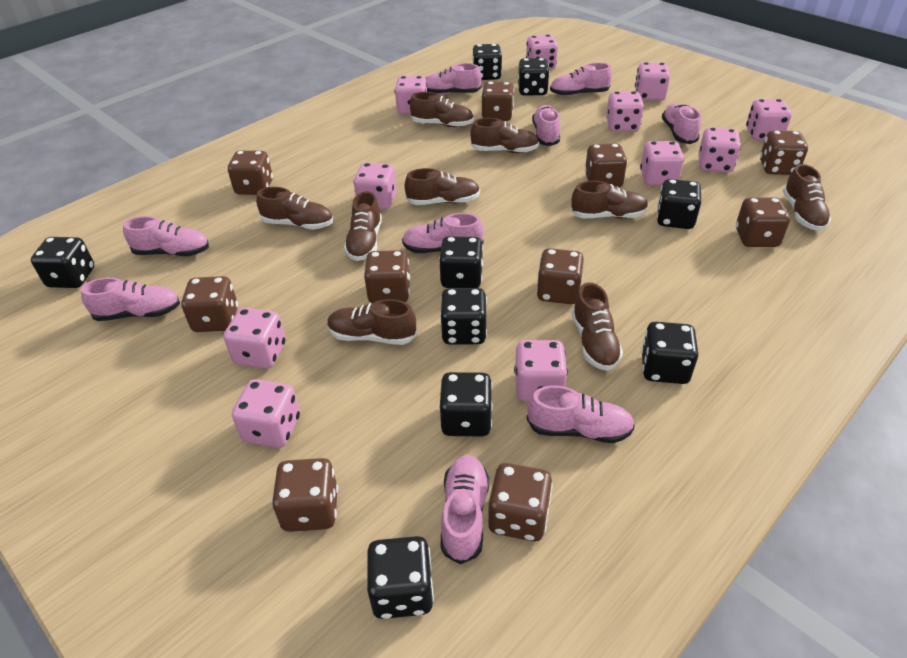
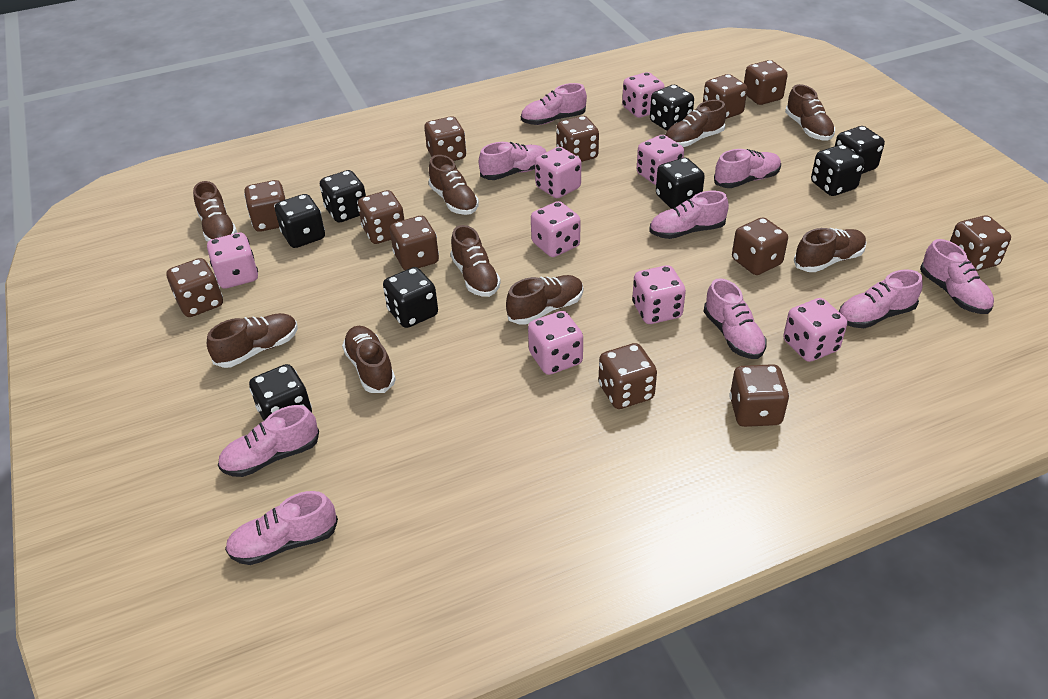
black dice: [31,237,94,288] [367,536,434,619] [439,236,483,288] [439,372,493,436] [440,288,487,345] [472,44,502,80] [518,58,550,96] [641,322,699,384] [657,179,701,229] = 9 -> [249,364,312,421] [275,194,325,248] [320,170,366,223] [383,267,438,328] [650,85,694,131] [656,158,705,209] [811,144,864,196] [835,126,885,174] = 8
brown dice: [181,276,238,332] [228,150,273,195] [272,458,338,532] [364,250,410,303] [481,81,514,121] [488,463,553,542] [536,248,584,304] [585,143,627,187] [736,197,790,247] [760,130,808,175] = 10 -> [167,258,223,317] [244,180,286,232] [358,190,404,244] [390,216,439,270] [424,116,466,161] [557,116,599,162] [599,343,657,409] [703,74,747,119] [729,364,789,427] [732,217,788,275] [744,60,788,105] [950,215,1011,271] = 12
pink dice: [224,308,286,369] [232,379,300,448] [354,163,397,210] [395,76,427,114] [514,340,568,401] [526,35,558,70] [606,91,644,132] [635,62,670,101] [640,141,684,186] [698,127,741,173] [746,99,792,140] = 11 -> [207,233,258,289] [528,311,583,375] [531,201,581,257] [535,147,581,198] [622,72,665,118] [632,265,686,324] [637,135,684,185] [783,298,847,362] = 8

